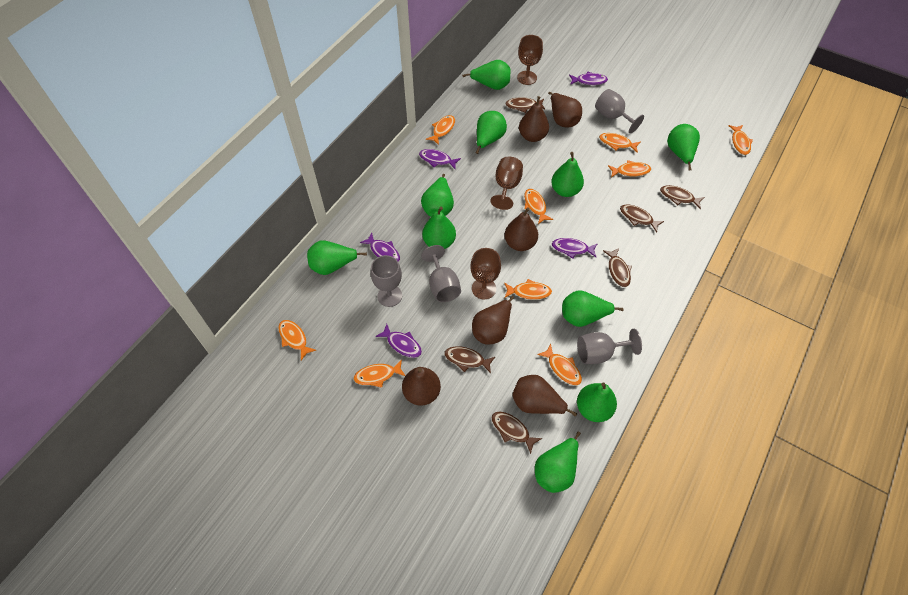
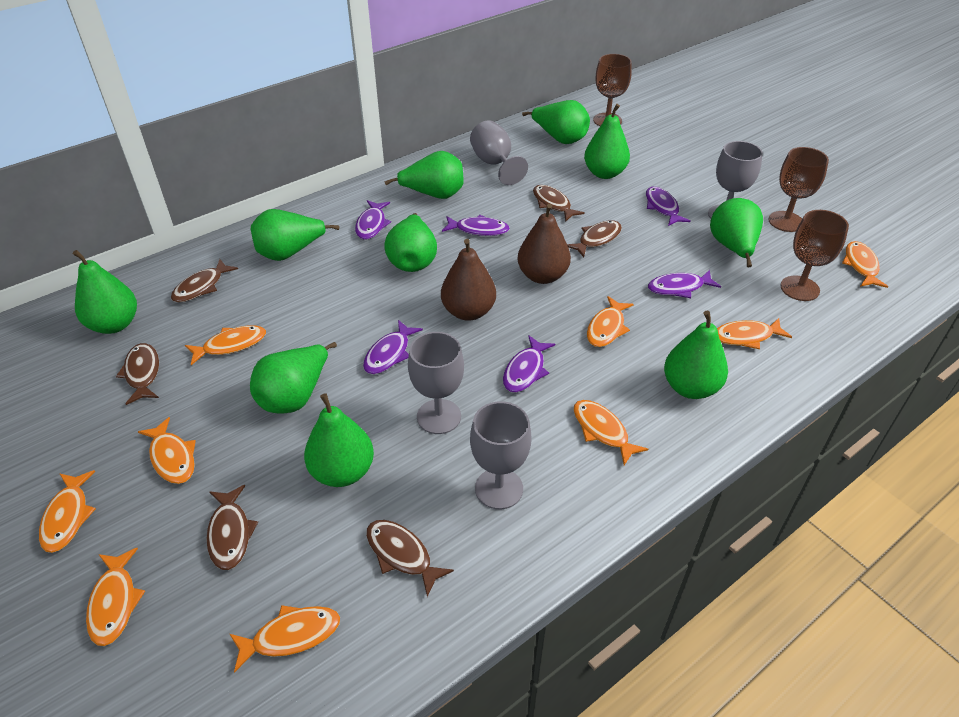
brown pear: [402,367,441,406] [472,296,514,345] [504,207,538,251] [512,375,577,416] [519,96,549,142] [548,92,582,127] = 6 -> [441,239,496,321] [518,204,571,284] = 2
purple fish: [360,233,400,262] [375,324,422,358] [419,149,461,169] [552,238,598,258] [569,72,608,85] = 5 -> [355,200,391,240] [363,320,423,374] [442,215,510,236] [503,335,555,392] [646,187,690,226] [648,270,721,298] = 6

